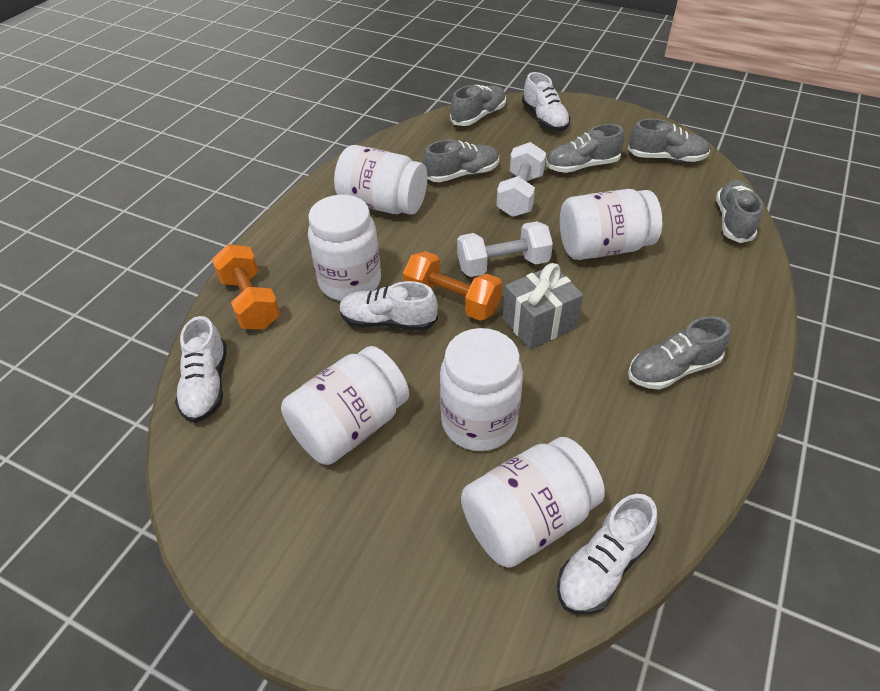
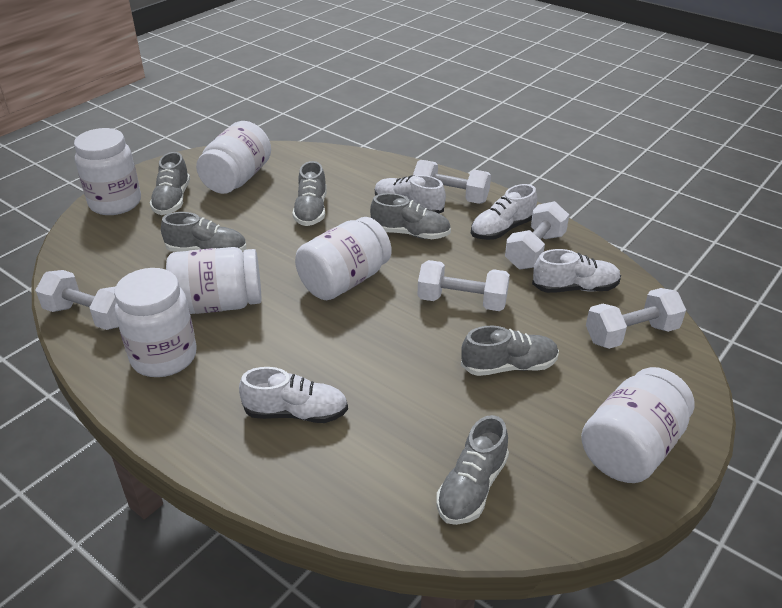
grey gift: [503,263,583,349] = 1 -> none = 0
orange dumbbell: [212,244,280,330] [403,251,502,321] = 2 -> none = 0
white dumbbell: [457,221,553,277] [496,142,546,217] = 2 -> [35,270,119,330] [413,160,491,204] [418,260,510,311] [505,201,569,269] [586,288,686,349] = 5

